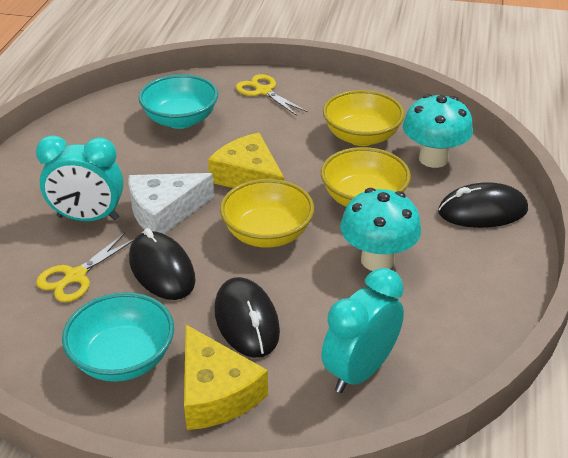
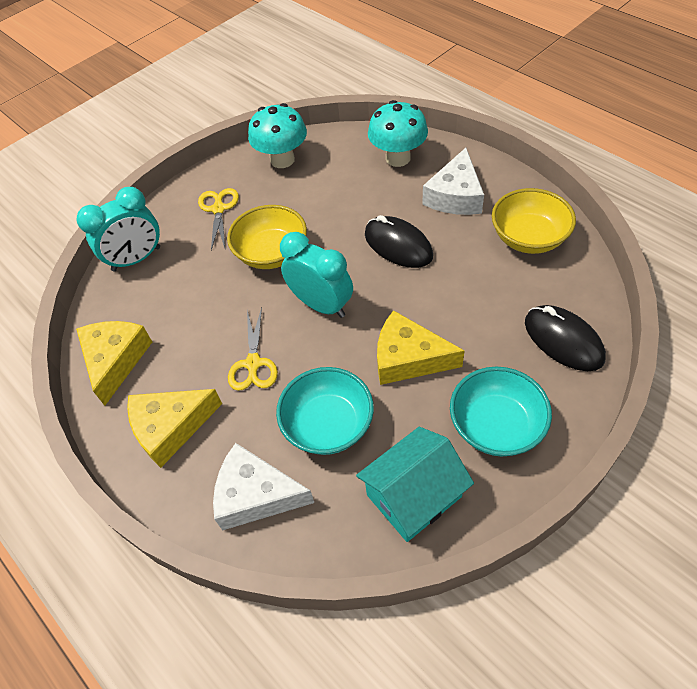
black mouse: [129,228,196,300] [215,277,280,358] [438,182,528,228] = 3 -> [365,215,433,268] [525,305,606,371] = 2
turquoise house: none = 0 -> [356,427,474,542] = 1
white cheese: [129,173,214,234] = 1 -> [213,443,314,530] [422,148,484,215] = 2
yellow bowl: [220,179,314,248] [321,147,411,207] [323,90,405,146] = 3 -> [227,205,307,269] [492,188,576,254] = 2
yellow cheese: [184,325,268,430] [208,133,284,188] = 2 -> [76,321,152,406] [127,389,222,468] [377,310,465,385] = 3

